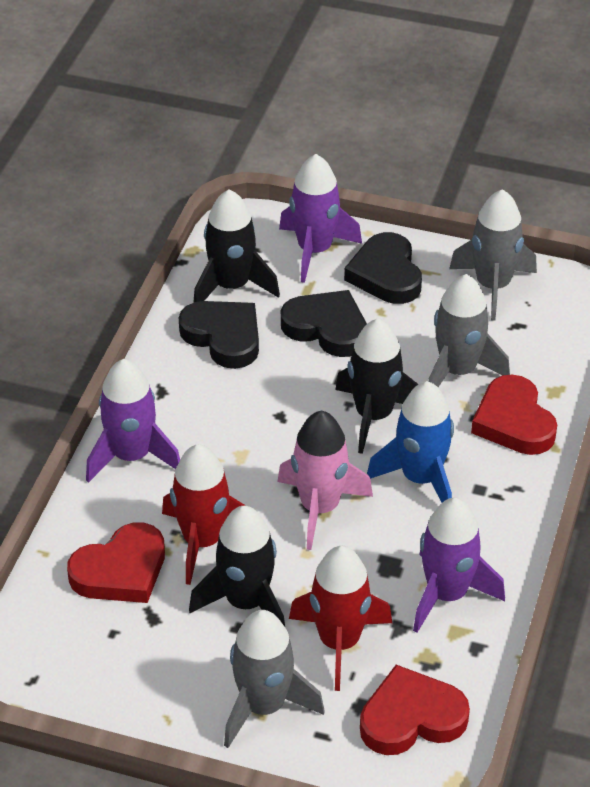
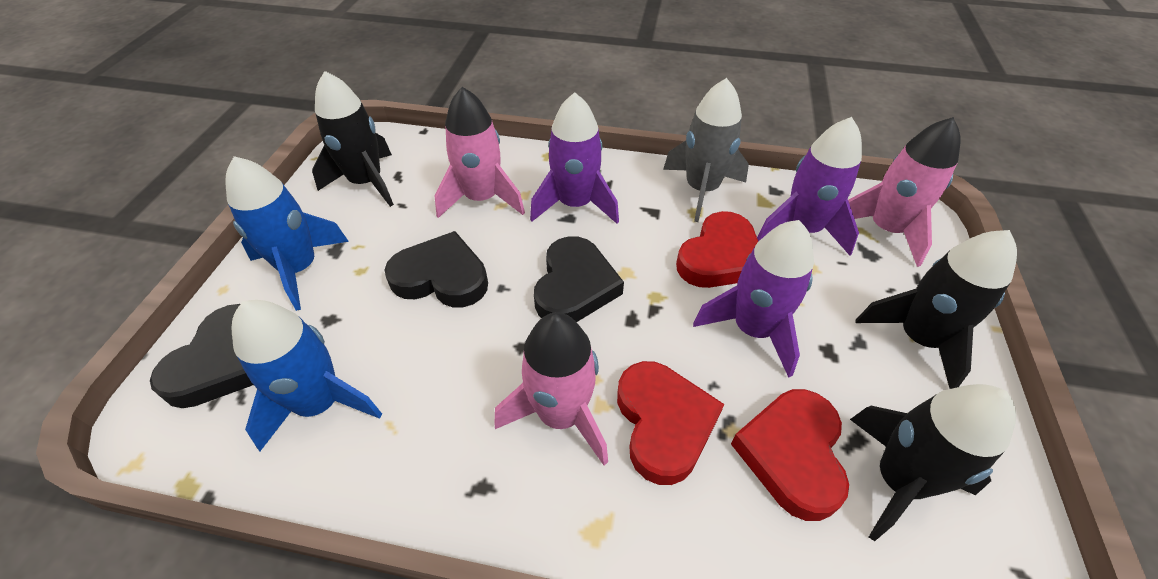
blue rocket: [367,381,454,503] = 1 -> [225,156,349,311] [231,300,382,451] = 2
grey rocket: [224,610,325,748] [428,274,510,387] [449,189,537,321] = 3 -> [663,78,749,222] = 1
pink rocket: [277,411,373,550] = 1 -> [434,87,525,218] [495,312,608,466] [848,117,961,267] = 3
red rocket: [162,444,246,585] [289,546,392,691] = 2 -> none = 0

